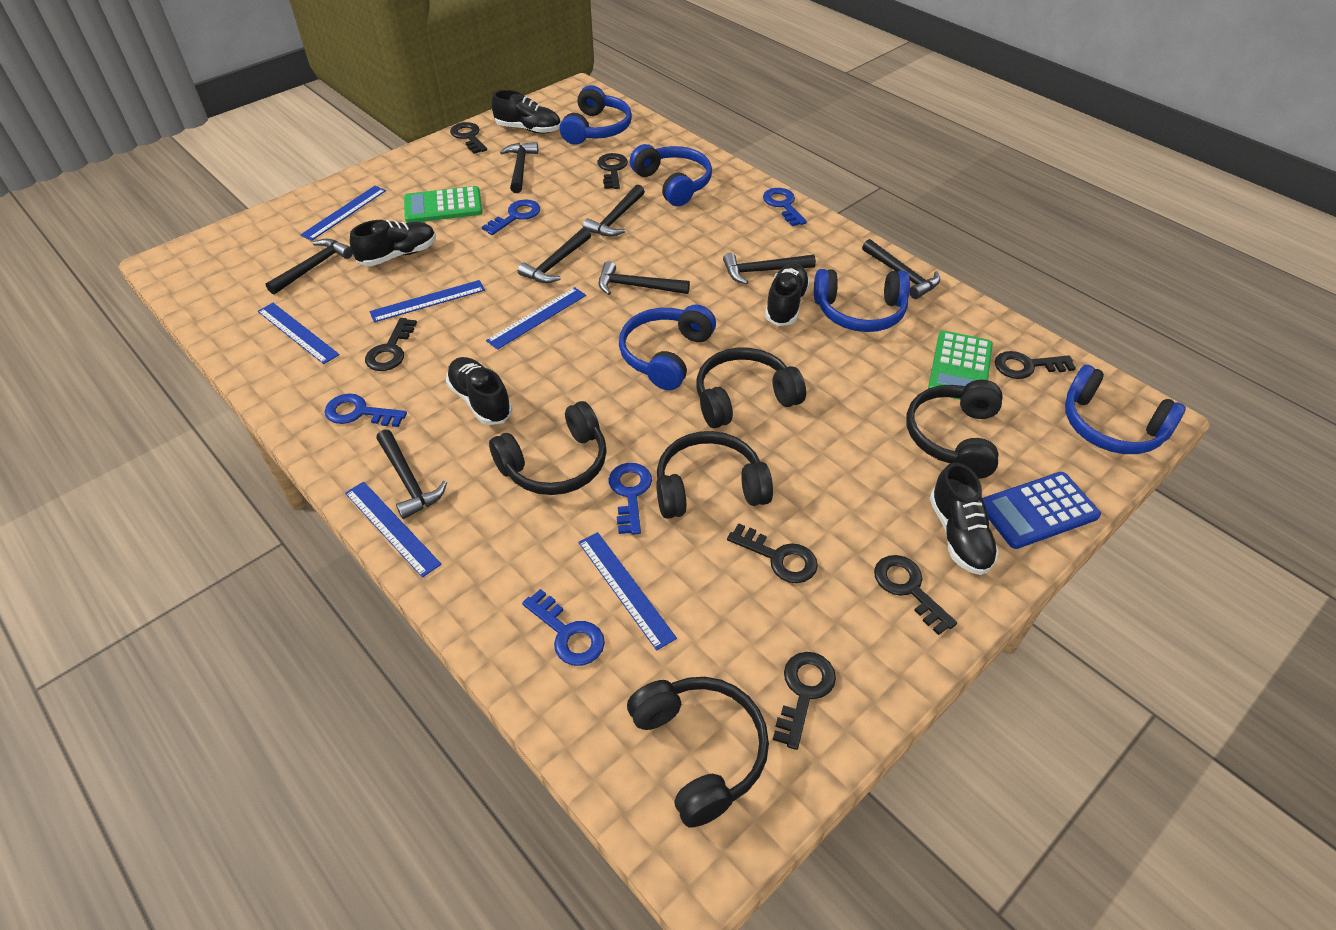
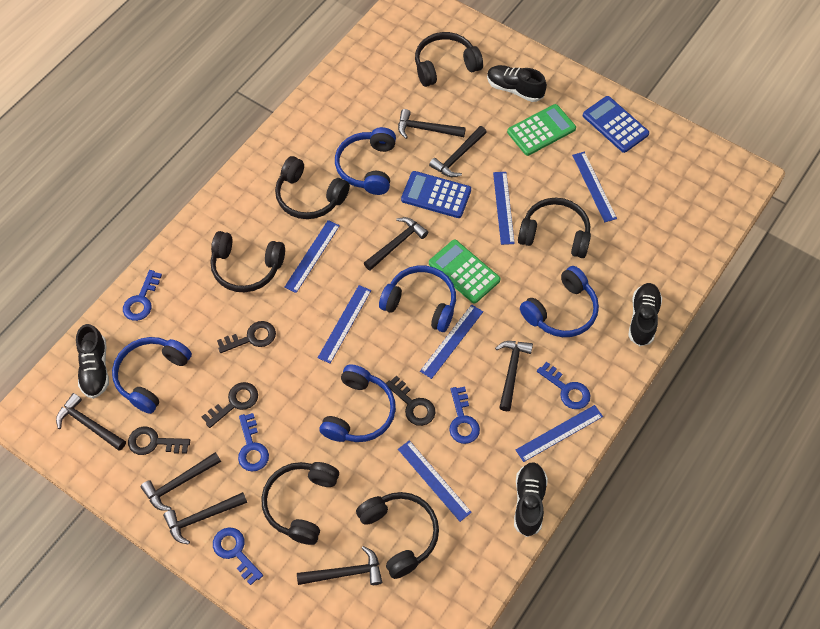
black headphones: [489,401,607,495] [627,677,769,828] [656,431,773,519] [697,347,806,428] [906,380,1003,479] = 5 -> [210,231,285,292] [261,462,339,545] [275,156,350,219] [356,492,439,579] [415,32,483,87] [518,198,591,258] = 6
black key: [365,318,417,371] [450,122,487,154] [597,153,628,189] [727,523,818,583] [773,652,836,750] [874,555,957,635] [995,351,1076,379] = 7 -> [128,427,190,455] [202,382,258,428] [217,321,276,353] [386,376,436,426] = 4
black shoe: [350,220,436,266] [446,357,512,425] [491,90,561,134] [765,263,810,326] [930,462,999,575] = 5 -> [76,324,109,399] [487,65,547,102] [514,462,548,537] [628,283,662,346] = 4
blue calculator: [982,472,1101,549] = 1 -> [401,171,471,218] [583,96,649,153] = 2
blue ruler: [258,303,340,364] [300,186,386,241] [345,482,442,578] [369,280,485,322] [486,287,586,350] [578,532,677,651] = 6 -> [284,220,340,293] [318,285,371,363] [398,440,472,522] [420,305,483,379] [493,172,515,245] [516,405,603,462] [572,152,617,222] = 7

